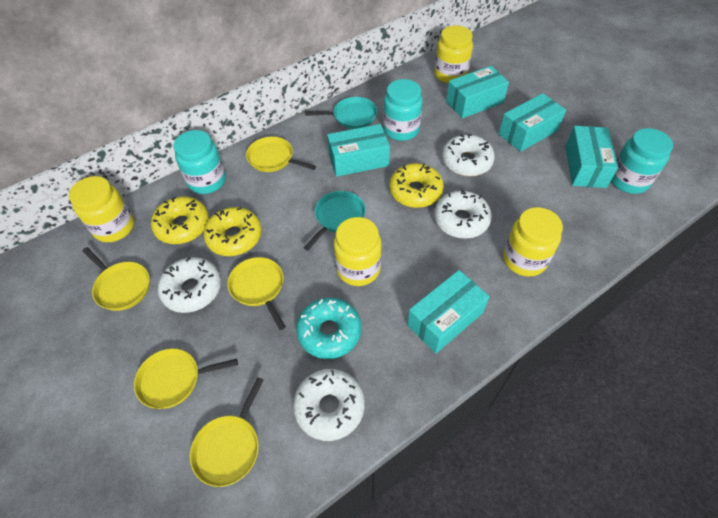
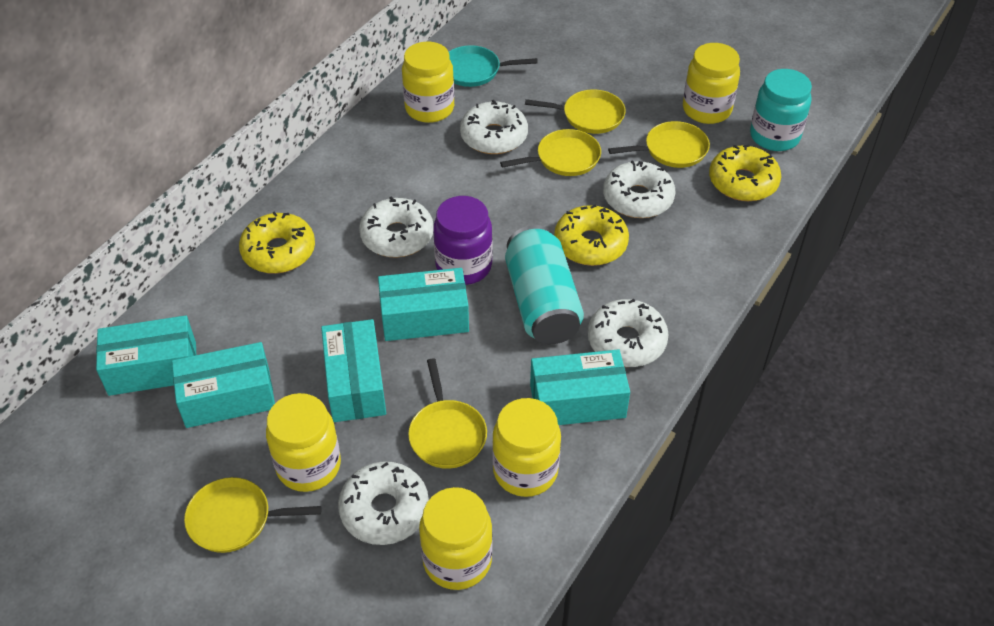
purple jar: none = 0 -> [433,196,493,285] = 1
turquoise can: none = 0 -> [505,225,584,344] = 1
turquoise donut: [296,297,362,359] = 1 -> none = 0
turquoise jar: [173,130,226,194] [383,79,423,141] [611,128,673,194] = 3 -> [750,69,812,151] = 1
turquoise pan: [304,191,366,251] [305,97,377,129] = 2 -> [449,45,538,87] = 1
white donut: [158,257,221,313] [293,369,365,441] [434,190,492,239] [442,134,495,176] = 4 -> [338,461,429,545] [359,197,434,258] [460,100,528,154] [588,299,669,367] [603,161,675,218] = 5
yellow jar: [69,176,134,242] [334,217,382,286] [435,25,473,84] [503,207,563,277] = 4 -> [266,393,341,492] [402,42,454,123] [419,487,493,590] [492,398,561,497] [683,43,740,124] = 5

